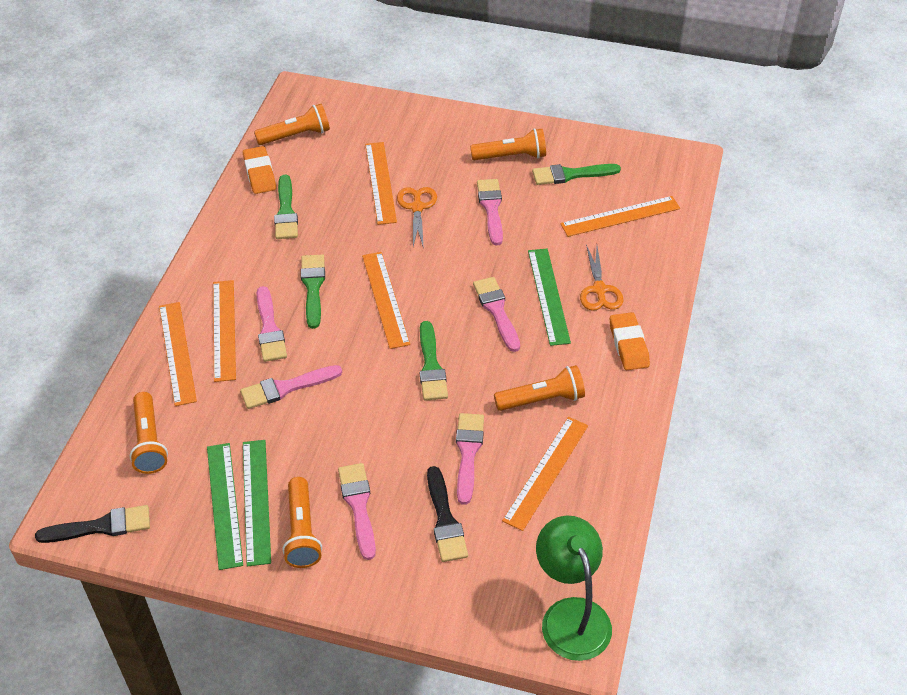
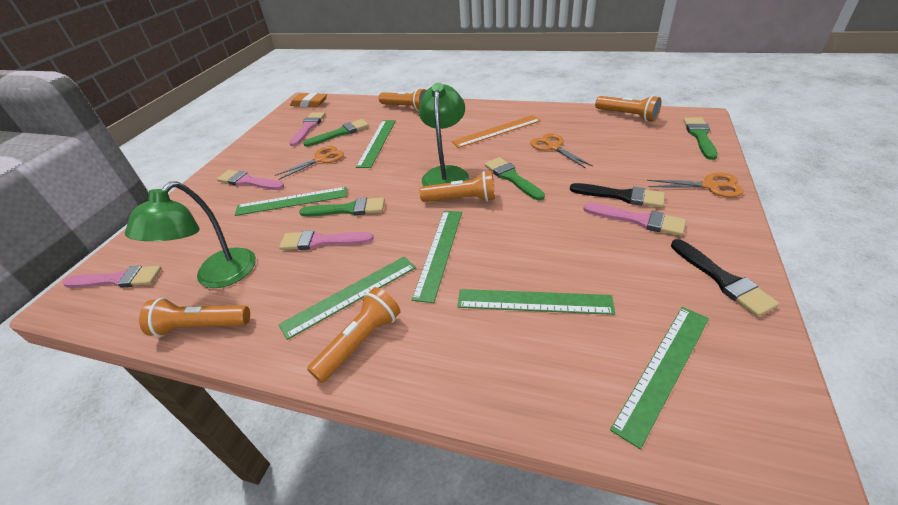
green lamp: [536,516,612,661] = 1 -> [125,182,256,288] [419,83,469,186] = 2
green ruler: [207,443,243,570] [243,440,271,566] [528,249,571,346] = 3 -> [235,187,347,216] [278,256,416,340] [356,120,396,168] [412,211,462,303] [457,289,615,315] [610,307,709,449] = 6
orange eraser: [243,146,276,194] [610,312,650,370] = 2 -> [290,93,327,107] = 1
orange ruler: [159,302,197,406] [213,280,236,382] [362,252,410,349] [365,142,397,225] [502,417,588,531] [560,196,680,237] = 6 -> [451,115,541,148] = 1
orange scissors: [397,187,437,249] [580,244,623,311] = 2 -> [275,146,344,180] [530,133,592,169] [647,173,744,197] = 3
pink brush: [240,365,342,409] [257,286,287,362] [338,463,376,560] [456,413,484,505] [473,277,520,352] [477,179,503,245] = 6 -> [63,266,162,288] [217,170,284,190] [279,230,374,250] [289,112,325,146] [583,203,686,236] = 5

